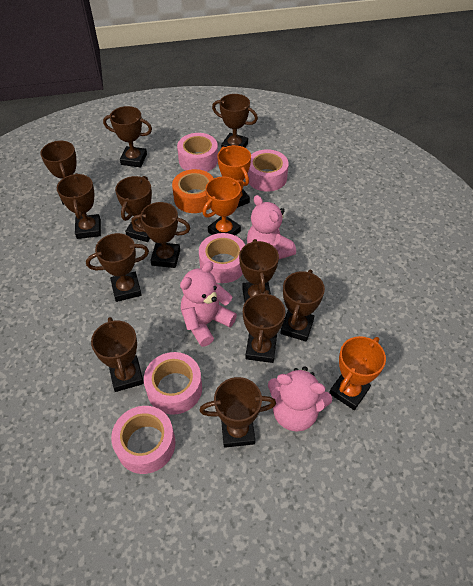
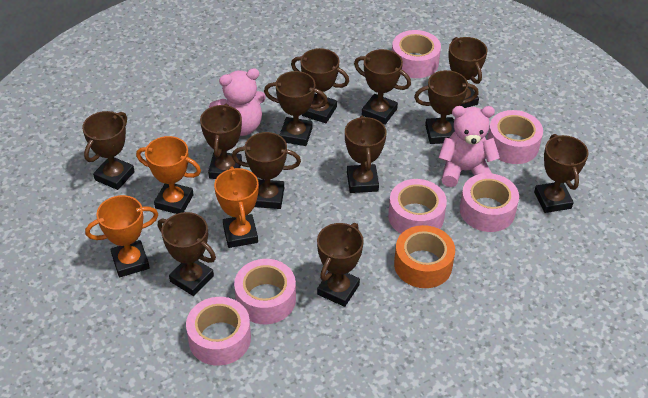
pink tape: [111,406,176,474] [144,352,202,415] [177,133,218,172] [199,233,245,283] [248,149,289,192] = 5 -> [186,297,251,366] [234,259,296,324] [388,179,447,234] [392,30,441,78] [460,173,519,232] [487,110,543,164] = 6
pink teddy bear: [180,261,237,347] [247,195,296,259] [268,367,332,431] = 3 -> [209,68,266,136] [438,106,500,187] = 2

